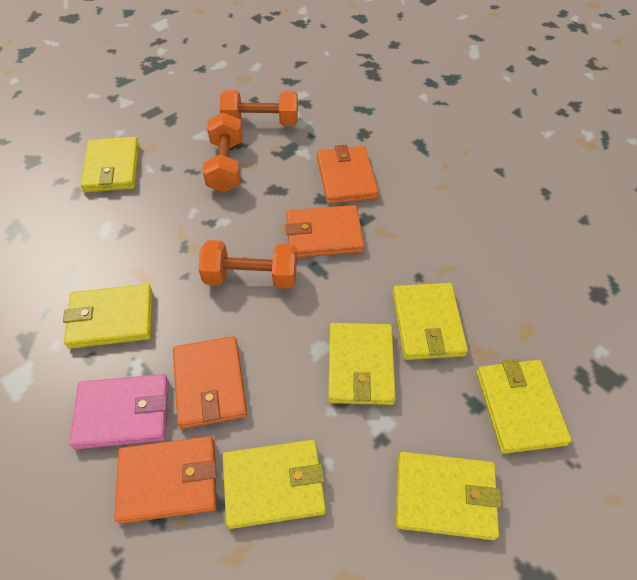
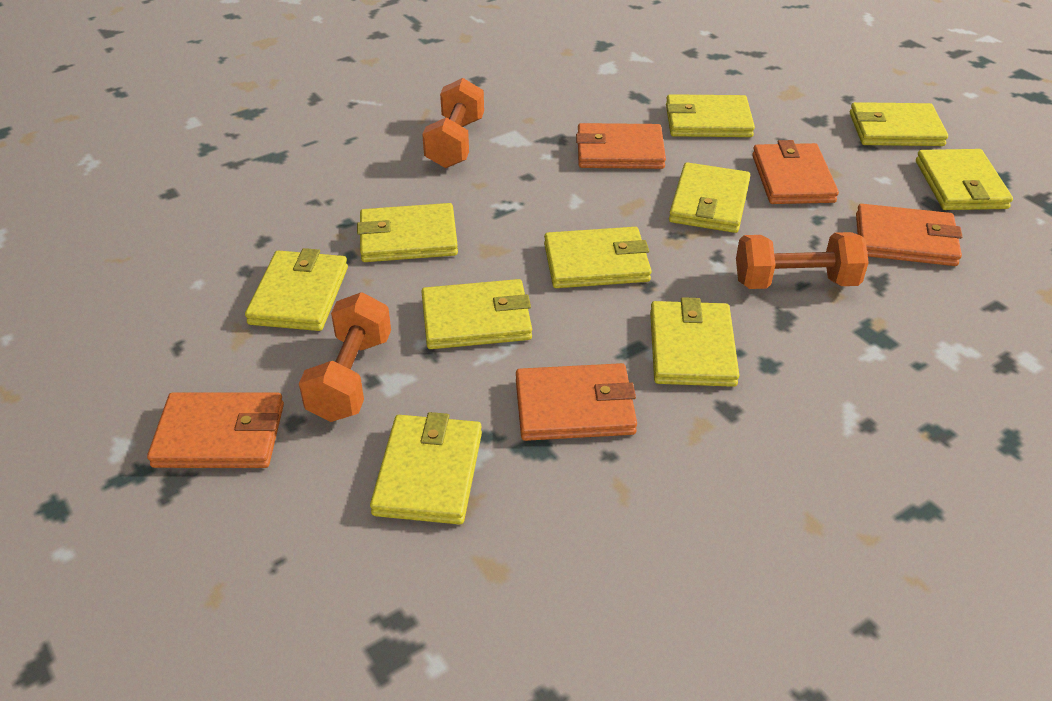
orange wallet: [114,436,217,524] [173,336,247,429] [285,205,364,258] [317,145,379,204] = 4 -> [147,392,284,468] [516,363,637,441] [576,123,666,169] [752,140,839,204] [856,204,963,266] = 5
pink wallet: [69,374,169,449] = 1 -> none = 0
yellow wallet: [63,284,152,349] [80,137,139,193] [222,440,326,529] [328,323,396,405] [393,283,468,360] [396,452,501,540] [477,359,572,454] = 7 -> [245,248,348,331] [357,203,458,262] [370,412,482,525] [421,279,532,349] [544,227,652,288] [650,297,739,387] [666,94,755,137] [669,162,750,233] [850,102,948,146] [916,149,1013,210] = 10

